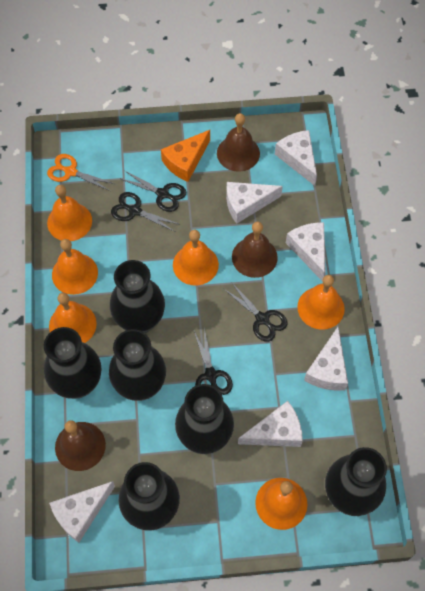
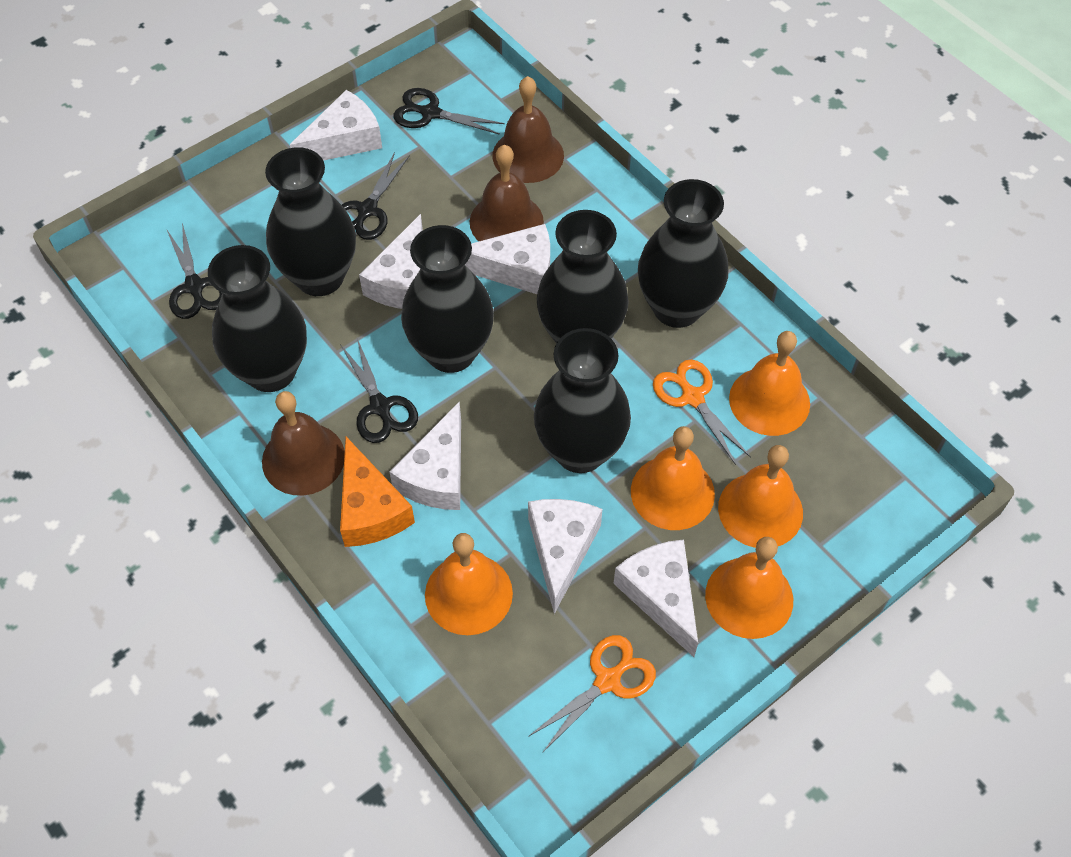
orange bell: [47,185,92,241] [49,293,97,343] [52,239,98,295] [173,230,219,285] [255,478,307,530] [297,275,345,330] = 6 -> [425,533,513,635] [631,426,715,530] [705,537,793,639] [718,445,803,548] [729,331,810,436] = 5
orange scissors: [47,154,115,191] = 1 -> [528,635,656,752] [653,359,751,465] = 2

